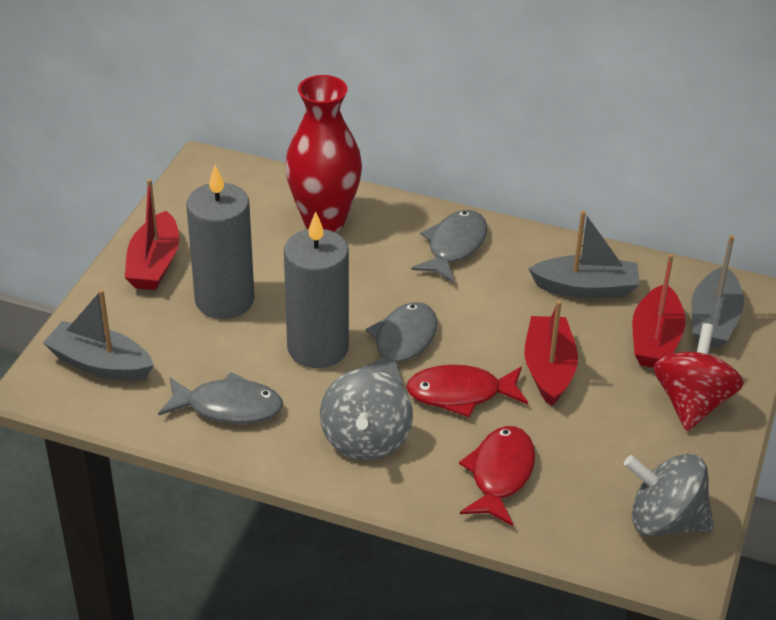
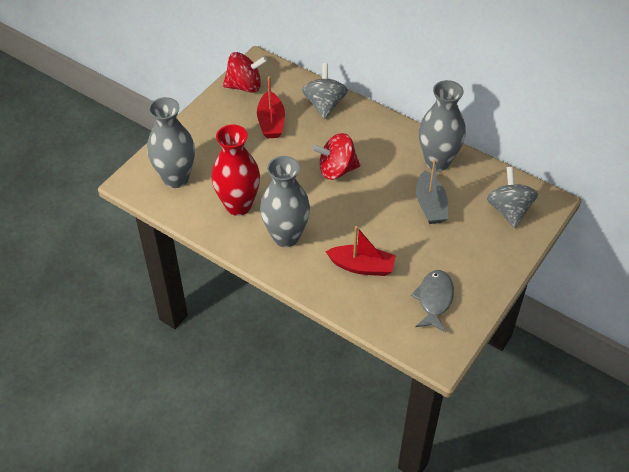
grey boat: [43,289,154,381] [529,211,640,299] [691,235,744,349] = 3 -> [416,159,448,224] = 1
grey candle: [186,165,254,319] [284,211,349,368] = 2 -> none = 0
grey fish: [158,372,283,424] [359,302,437,386] [411,210,487,283] = 3 -> [411,270,454,332] = 1
grey vase: none = 0 -> [147,97,195,188] [260,156,310,247] [419,80,466,171] = 3
red boat: [125,179,179,290] [525,300,578,406] [632,254,685,368] = 3 -> [257,76,285,138] [325,226,396,276] = 2
red fish: [406,365,528,418] [459,426,535,526] = 2 -> none = 0
red spinning top: [653,323,744,431] = 1 -> [223,52,267,93] [312,133,360,180] = 2

